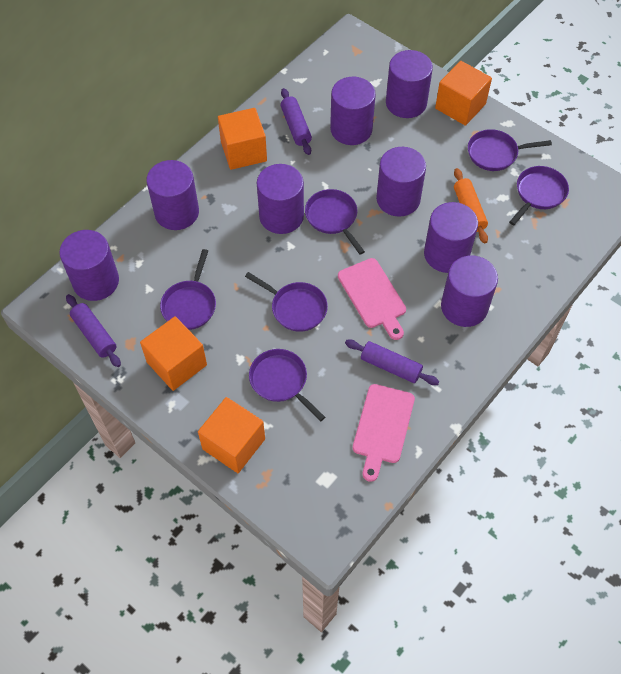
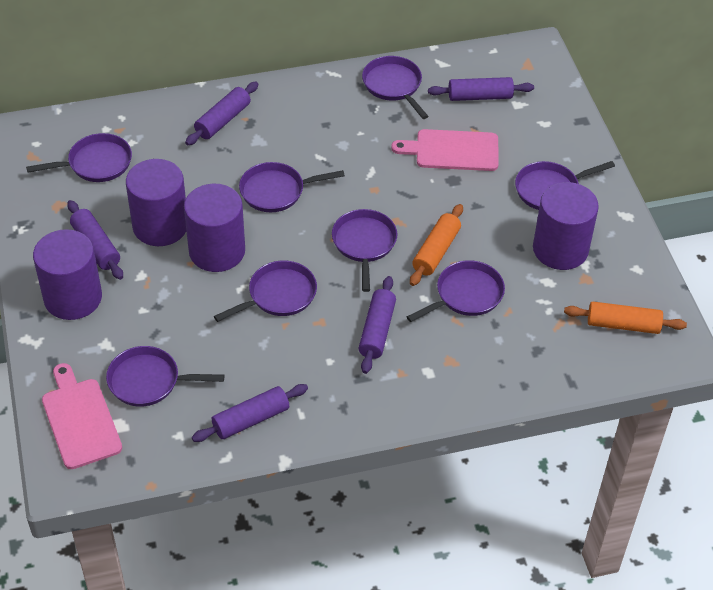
orange cube: [140,316,207,391] [198,397,265,473] [218,108,267,170] [435,61,492,126] = 4 -> none = 0
orange rolling pin: [454,168,488,244] = 1 -> [410,204,463,286] [564,302,687,334] = 2
purple cylinder: [59,230,119,301] [146,160,199,230] [257,164,304,234] [330,77,376,145] [376,147,426,217] [386,50,433,118] [424,202,478,273] [441,256,498,327] = 8 -> [33,229,102,320] [126,159,186,246] [184,184,245,272] [533,182,599,270] = 4
purple pan: [160,249,216,330] [245,272,328,332] [249,349,325,421] [305,189,365,255] [468,129,552,171] [509,166,569,225] = 6 -> [26,133,132,182] [106,346,224,406] [214,260,317,322] [239,162,345,212] [332,209,397,292] [362,56,428,119] [407,260,505,322] [515,161,615,210] = 8
purple rolling pin: [66,294,121,367] [281,88,312,155] [345,339,439,385] = 3 -> [67,200,123,280] [185,82,259,145] [192,384,308,442] [358,276,396,374] [428,77,534,101] = 5

